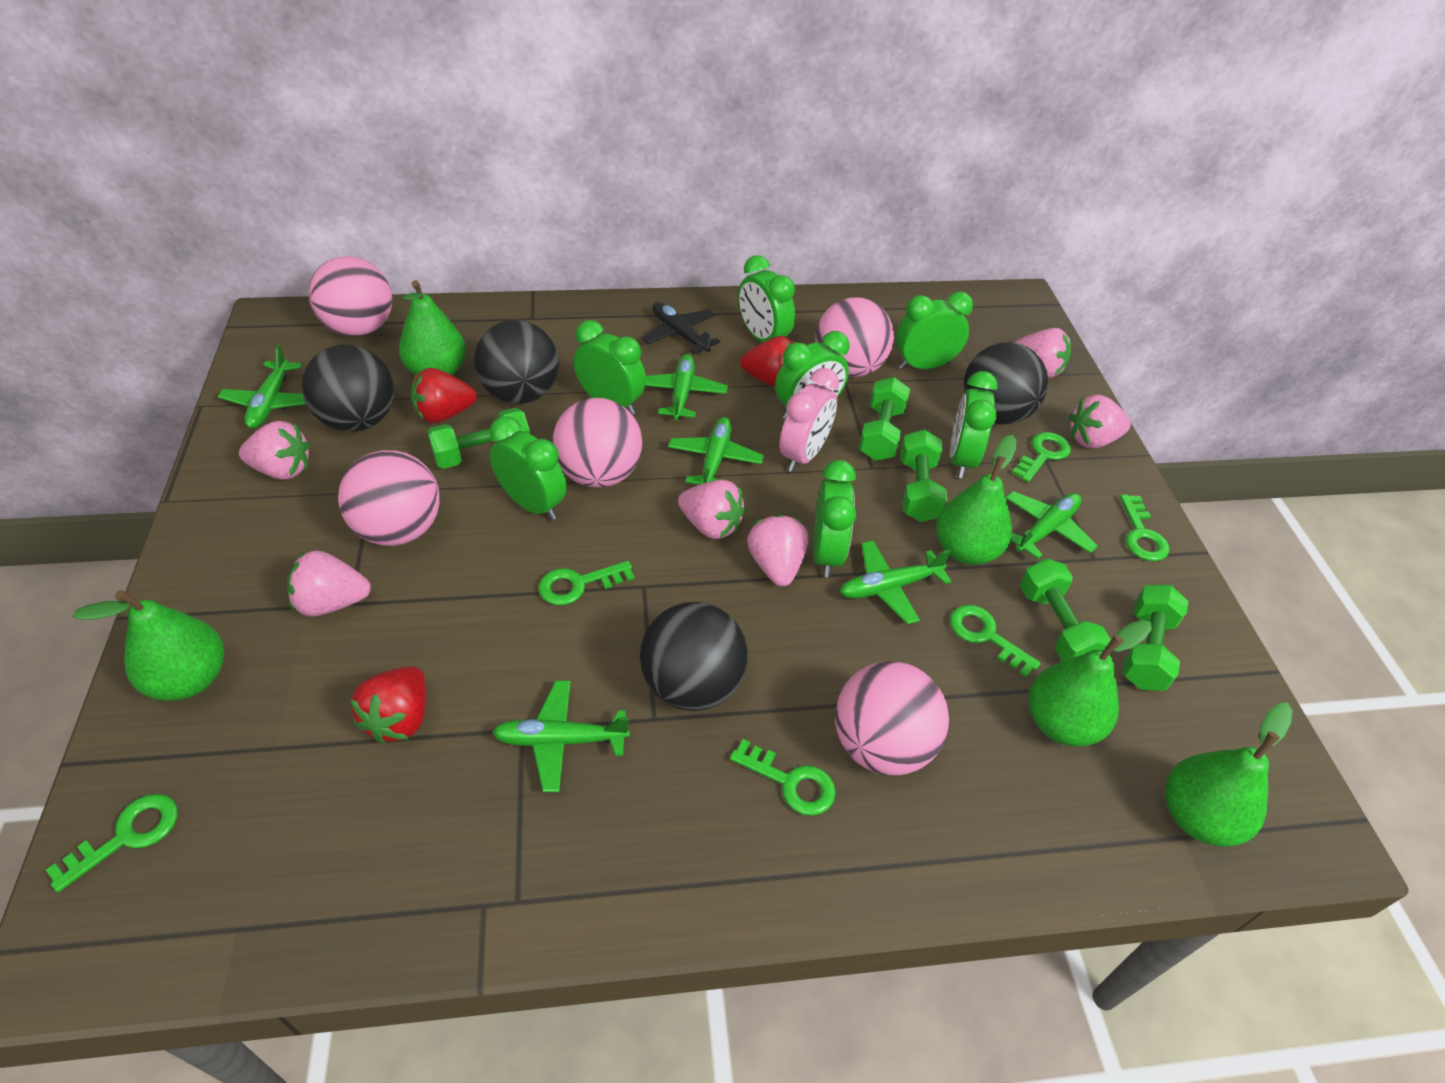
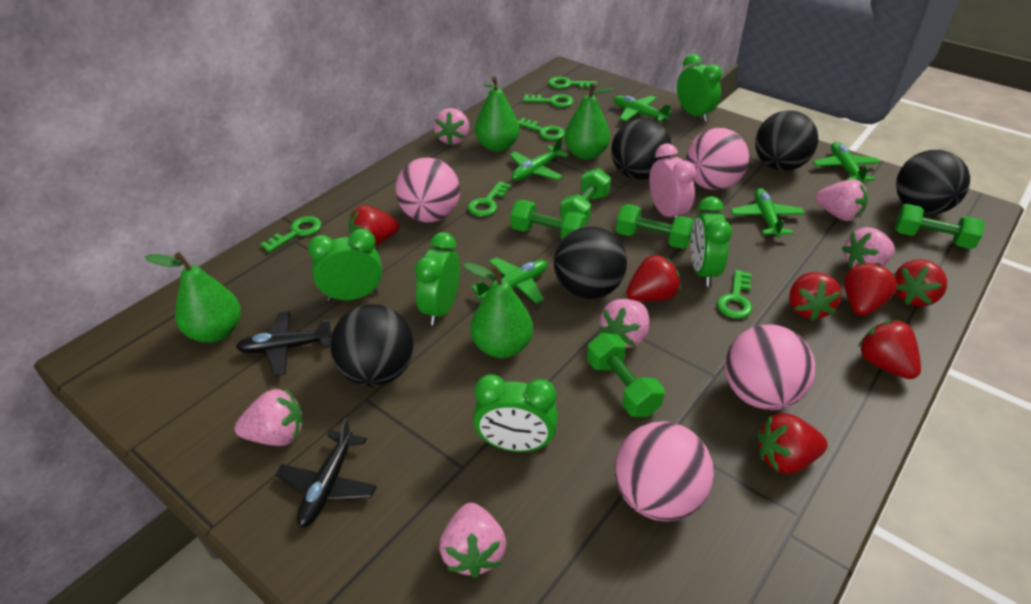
black ball: [302,345,394,432] [474,320,559,404] [640,602,748,711] [964,343,1048,425] = 4 -> [330,304,414,387] [554,226,627,299] [611,119,672,180] [755,110,818,171] [896,150,970,215] = 5
black plane: [642,302,721,354] = 1 -> [236,311,333,375] [275,418,377,527] = 2
green clock: [489,416,567,520] [574,320,646,415] [738,255,795,342] [775,331,849,419] [813,460,856,577] [896,291,973,369] [950,371,998,478] = 7 -> [308,229,382,301] [415,232,460,326] [473,374,558,452] [677,54,722,122] [691,196,732,286] = 5
green pear: [72,590,224,701] [399,280,466,375] [936,435,1016,565] [1028,620,1152,747] [1165,702,1293,847] = 5 -> [145,252,241,343] [463,262,533,358] [475,76,520,152] [564,83,613,160] = 4
green plane: [218,345,306,429] [492,680,630,792] [645,354,728,420] [668,417,764,485] [840,540,952,624] [1006,491,1098,559] = 6 -> [471,257,548,304] [510,137,569,181] [613,96,673,122] [731,188,805,238] [813,142,881,184] = 5
pink ball: [309,256,392,336] [338,450,440,546] [552,398,643,488] [815,297,894,377] [835,661,949,775] = 5 -> [395,158,460,223] [615,422,714,521] [686,128,749,190] [725,325,815,410] = 4
red strawberry: [350,666,426,744] [410,368,477,423] [740,336,795,387] = 3 -> [349,205,399,246] [626,254,681,301] [757,413,828,474] [789,272,842,321] [844,263,897,316] [858,320,921,379] [895,260,947,306] = 7

